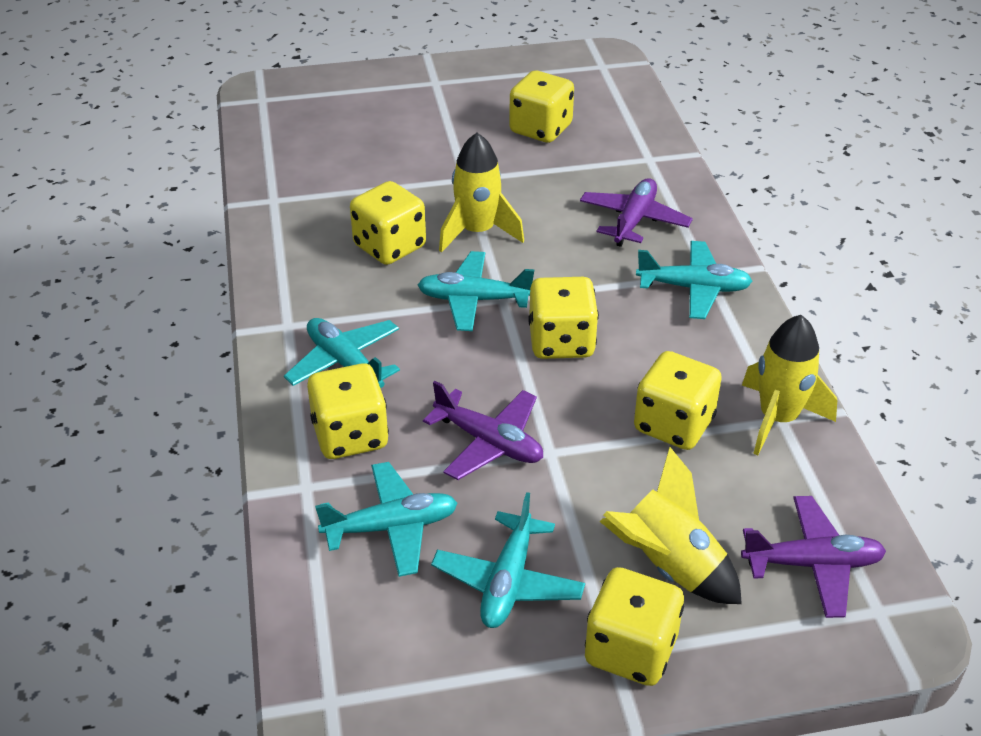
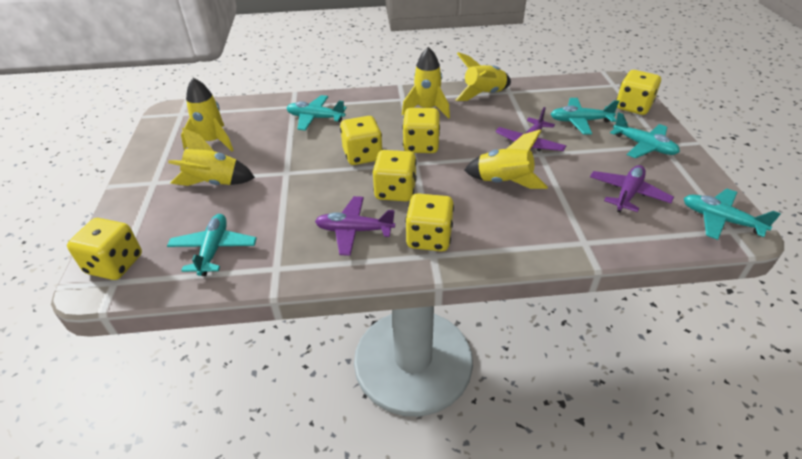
yellow rocket: [439,133,524,253] [599,447,742,604] [742,315,837,455] = 3 -> [168,128,255,186] [181,78,234,151] [402,47,450,119] [456,52,511,101] [464,129,548,189] = 5

